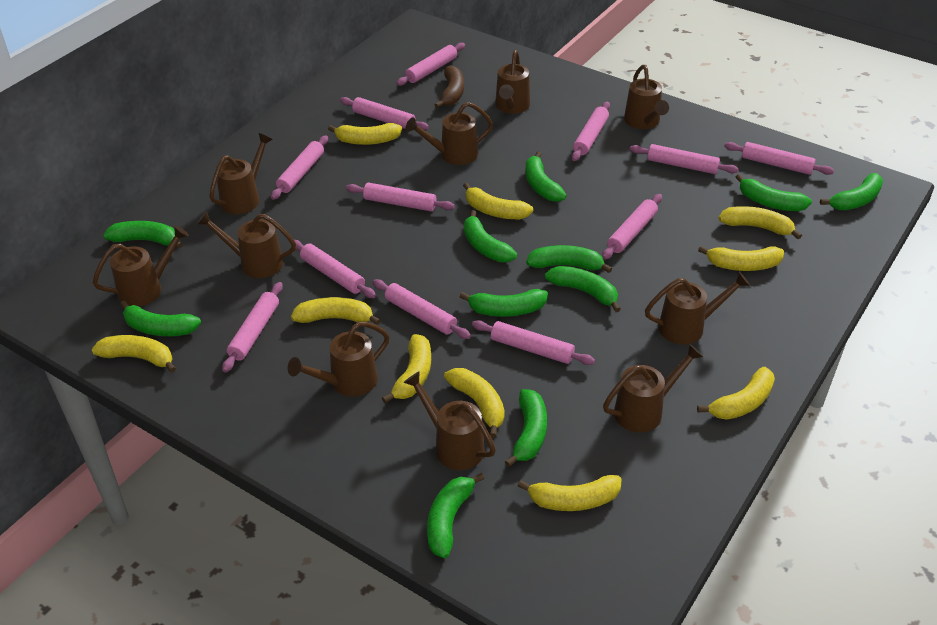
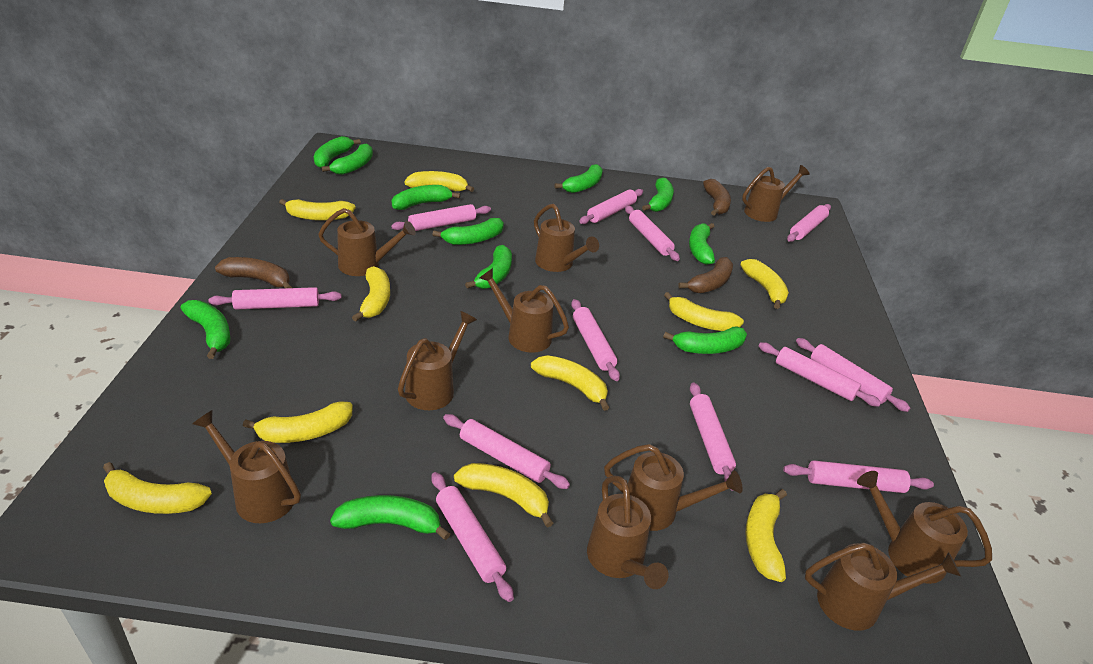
brown banana: [435,65,464,108] = 1 -> [215,257,292,288] [678,257,733,293] [703,179,731,216] = 3

